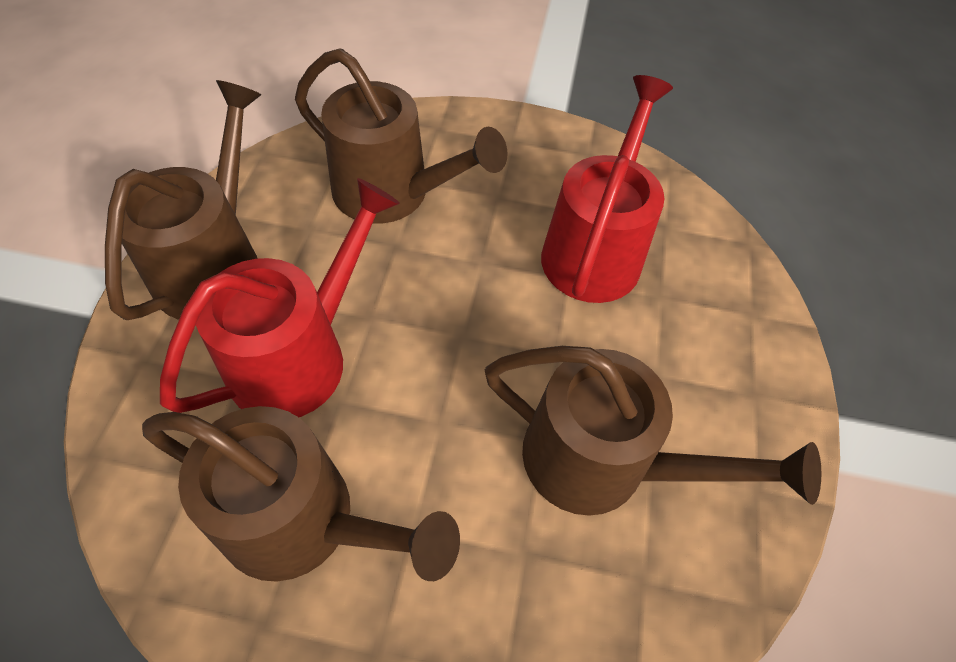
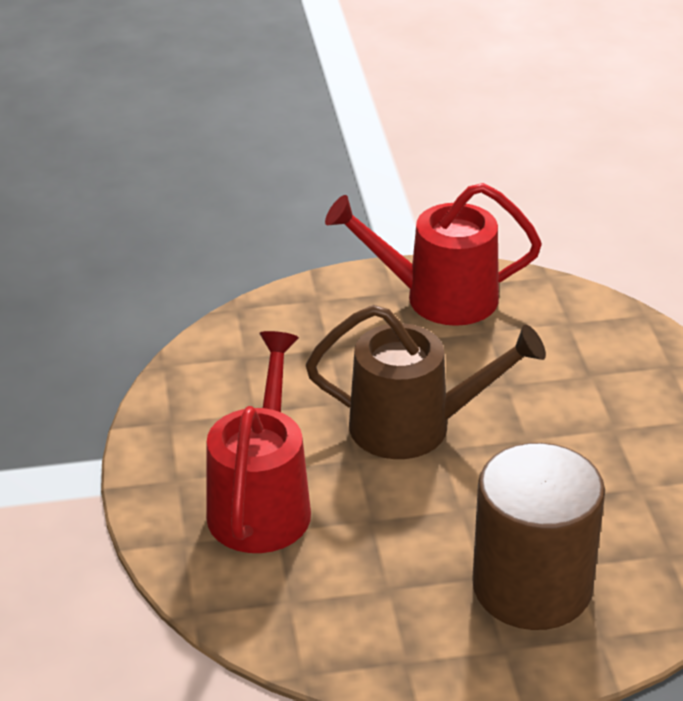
brown cylinder: none = 0 -> [472,443,605,630] = 1
brown watering can: [105,80,261,320] [142,406,460,582] [295,48,508,224] [485,346,821,516] = 4 -> [306,305,546,459] = 1

